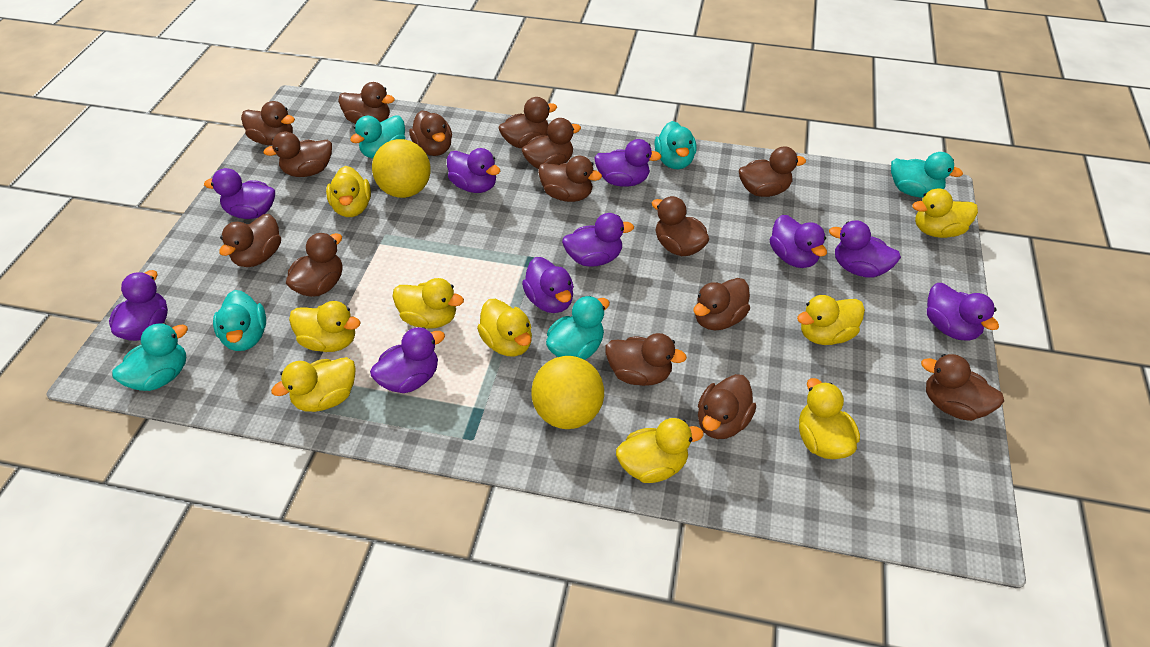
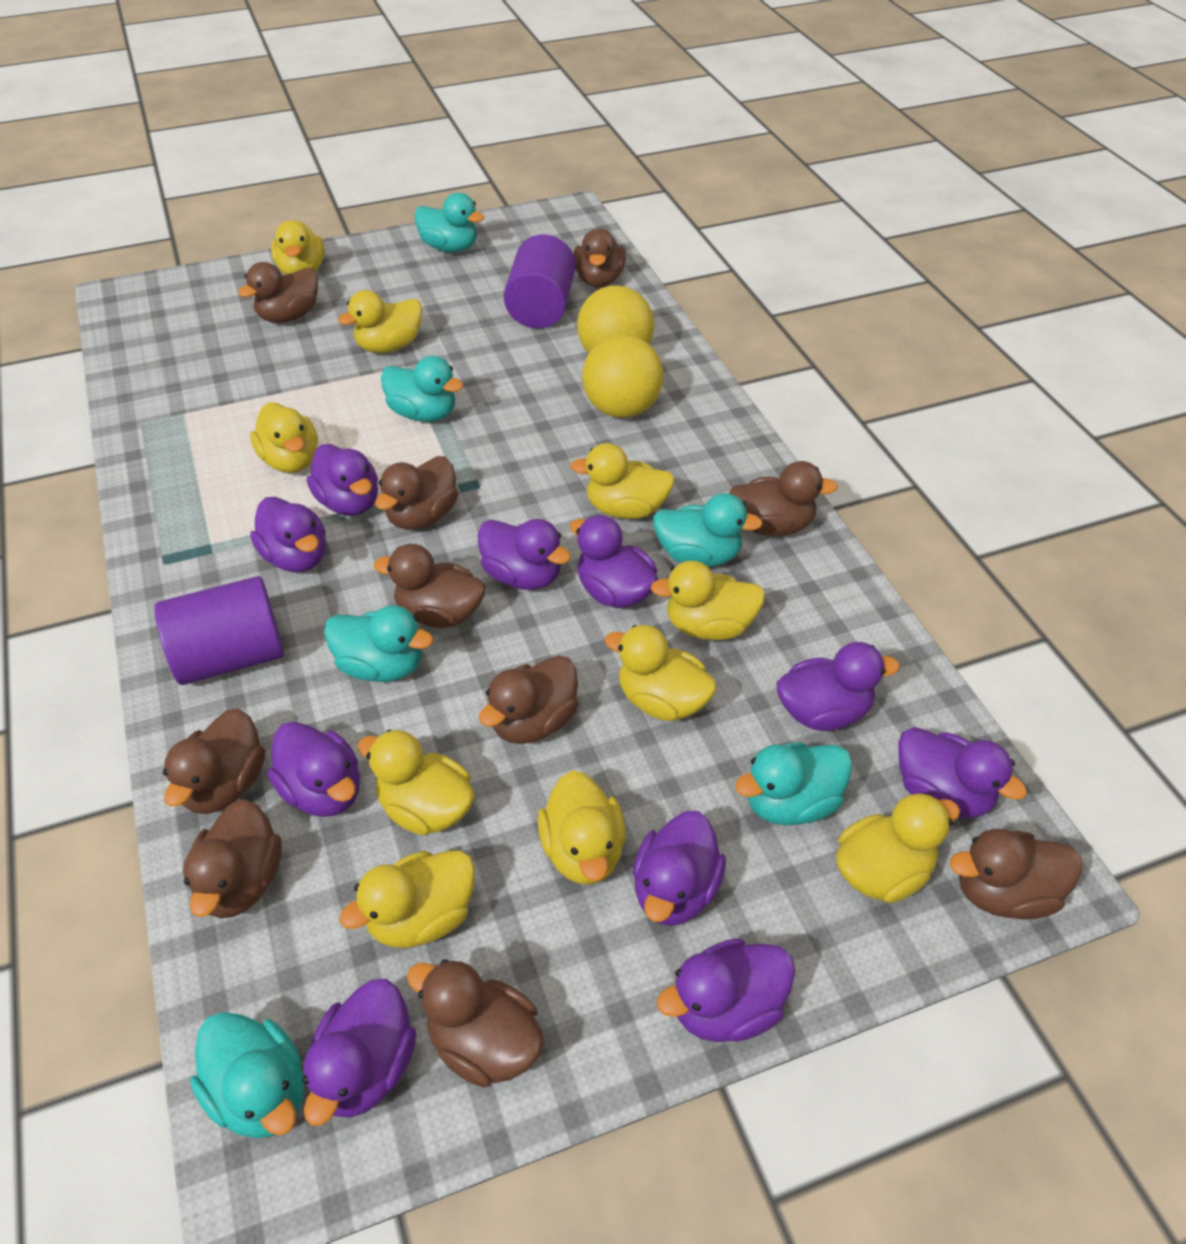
brown duck: [219,214,281,267] [241,101,295,146] [263,132,332,177] [286,233,343,297] [338,82,395,124] [409,110,452,156] [498,97,557,148] [522,118,581,169] [538,156,602,202] [605,333,687,386] [652,196,709,256] [693,278,750,330] [698,374,756,439] [739,146,806,197] [921,354,1004,421] = 15 -> [163,709,265,814] [183,799,282,918] [238,262,318,323] [374,544,486,628] [375,456,459,530] [407,959,544,1088] [479,655,579,744] [574,228,626,287] [729,461,838,536] [950,829,1082,920] = 10
purple cylinder: none = 0 -> [154,576,284,685] [504,234,576,328] = 2
yellow duck: [271,357,356,412] [289,301,361,352] [326,166,371,217] [392,278,464,328] [477,299,532,356] [616,418,704,483] [797,295,865,345] [799,378,860,459] [912,188,978,238] = 9 -> [250,402,318,473] [271,220,325,275] [338,290,422,353] [339,850,475,948] [357,730,475,836] [538,771,626,885] [570,443,675,519] [605,625,717,721] [651,561,765,640] [836,793,960,903] = 10

